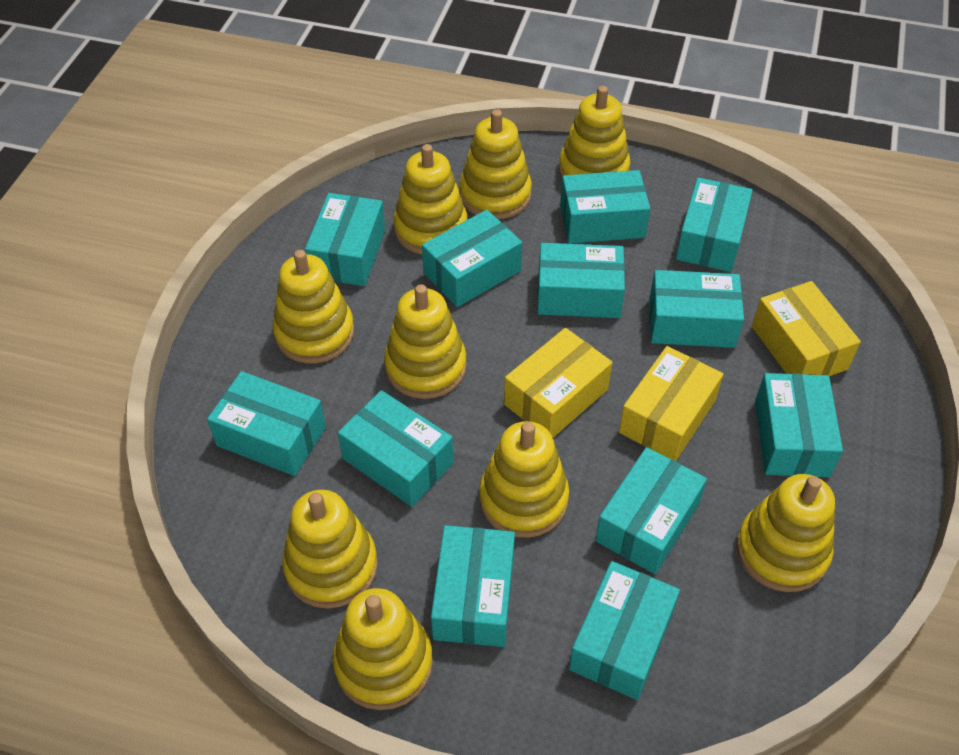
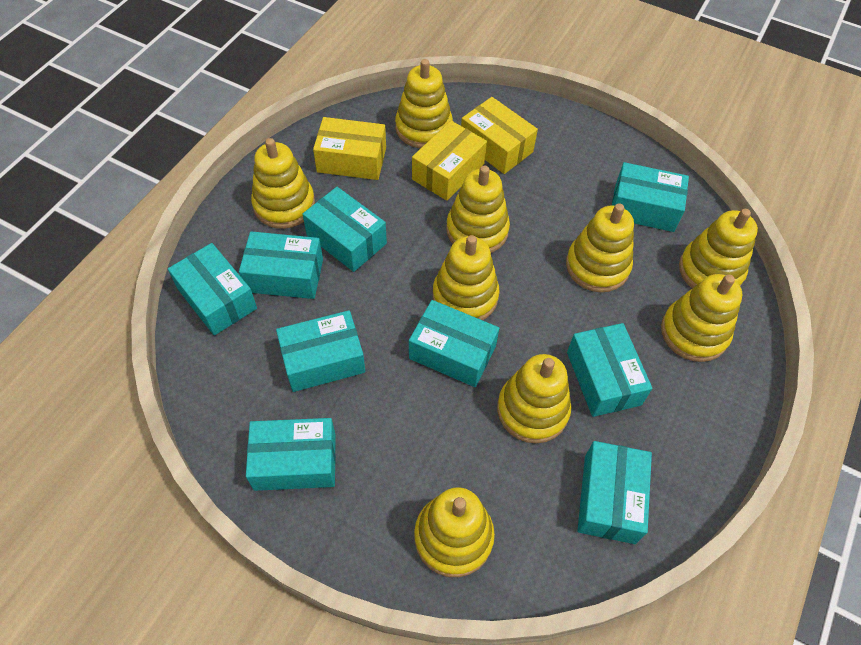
turquoise box: [207,371,326,476] [305,193,385,286] [338,390,453,507] [422,210,522,307] [431,525,515,647] [537,243,625,318] [560,170,650,244] [569,561,680,700] [595,447,707,574] [649,270,744,348] [676,177,753,272] [755,373,843,477] = 12 -> [168,243,257,335] [239,231,323,299] [246,418,336,491] [276,310,365,392] [302,187,387,272] [409,300,499,387] [567,323,653,417] [577,441,652,544] [612,162,689,232] = 9

